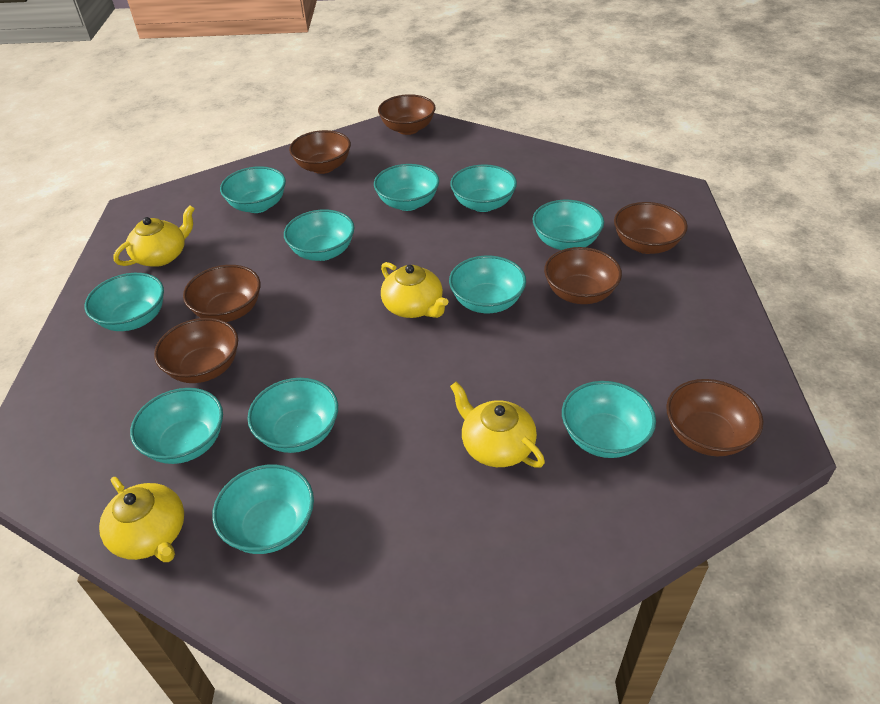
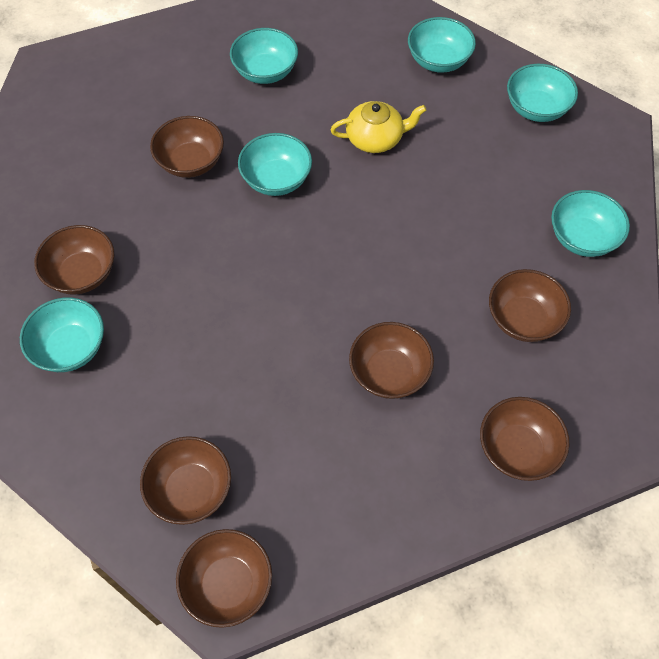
turquoise bowl: [85,273,164,331] [130,388,223,464] [212,464,314,554] [220,166,286,213] [247,378,338,453] [284,209,354,261] [374,164,439,211] [449,256,526,313] [450,164,517,212] [533,200,604,250] [562,381,656,458] = 11 -> [20,297,104,372] [230,28,298,84] [238,133,312,196] [408,17,476,73] [507,64,578,122] [551,190,630,257] = 6
yellow teapot: [99,477,184,562] [113,205,195,267] [381,262,449,318] [450,382,545,467] = 4 -> [330,101,426,153] = 1

